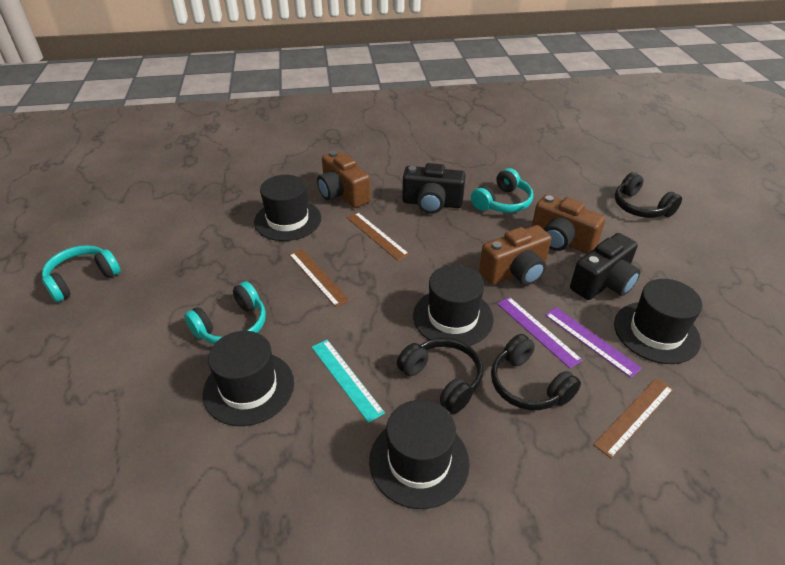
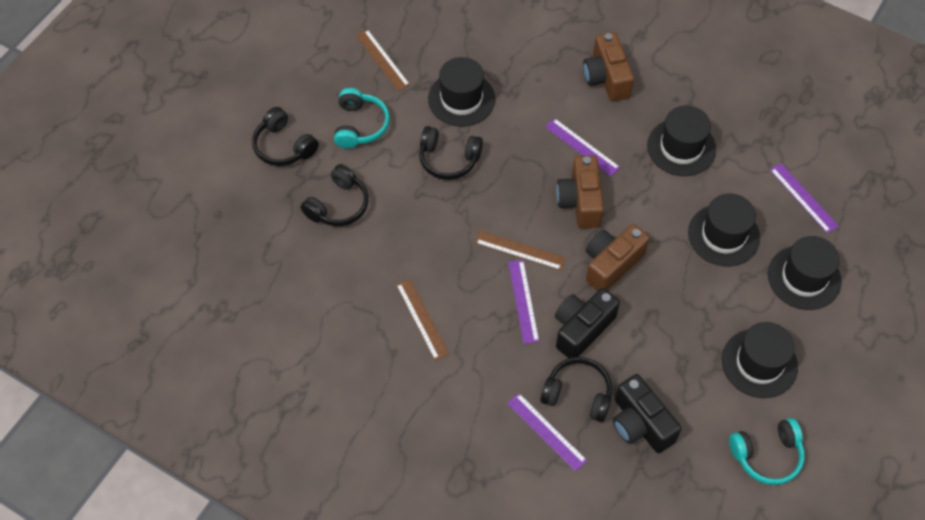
black headphones: [397,338,483,414] [491,334,581,410] [615,172,682,218] = 3 -> [252,107,319,166] [301,164,368,226] [419,126,483,180] [540,357,612,422] = 4
purple ruler: [497,297,583,368] [545,307,642,378] = 2 -> [507,393,587,472] [508,260,539,344] [545,118,620,176] [770,163,839,233] = 4
turquoise headphones: [42,245,121,302] [184,281,266,344] [471,168,533,213] = 3 -> [334,88,390,149] [729,418,805,485] = 2
turquoise ruler: [312,340,385,423] = 1 -> none = 0

